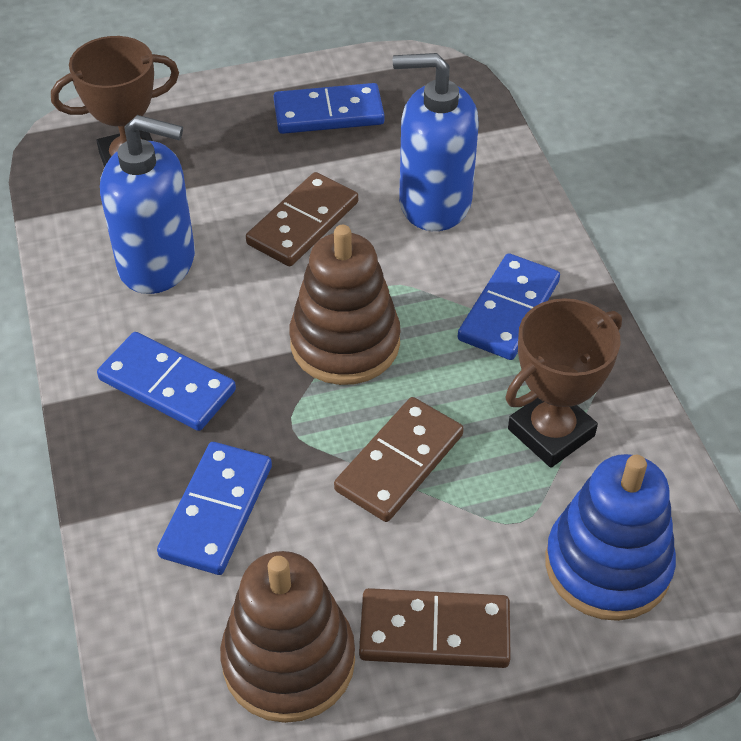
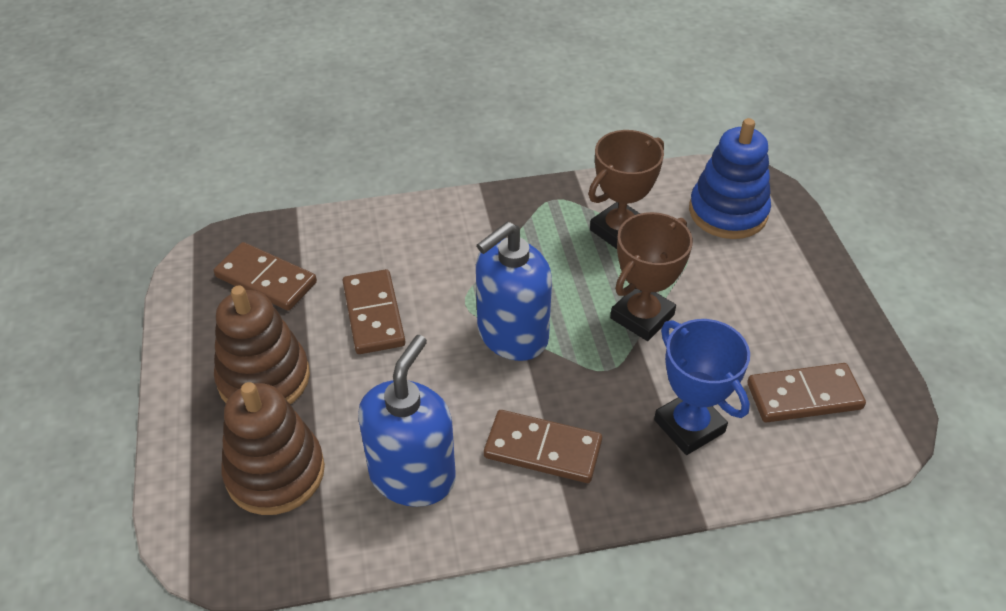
blue domino: [97,332,236,431] [157,442,272,575] [274,83,385,134] [458,253,560,360] = 4 -> none = 0
blue trophy: none = 0 -> [654,319,750,455] = 1
brown domino: [246,172,358,266] [334,397,464,522] [359,588,511,668] = 3 -> [214,242,317,311] [342,269,405,354] [484,410,602,483] [747,363,866,423] = 4

